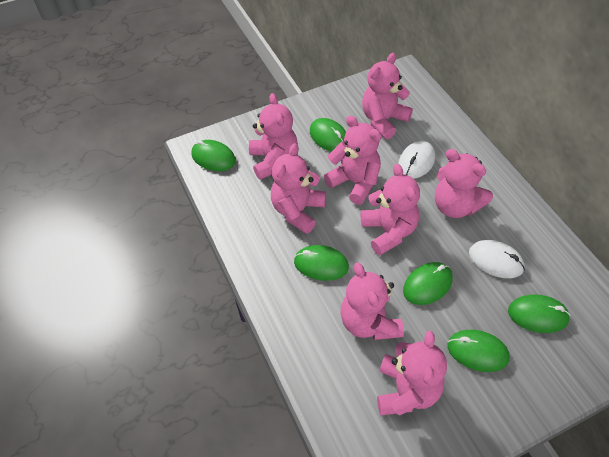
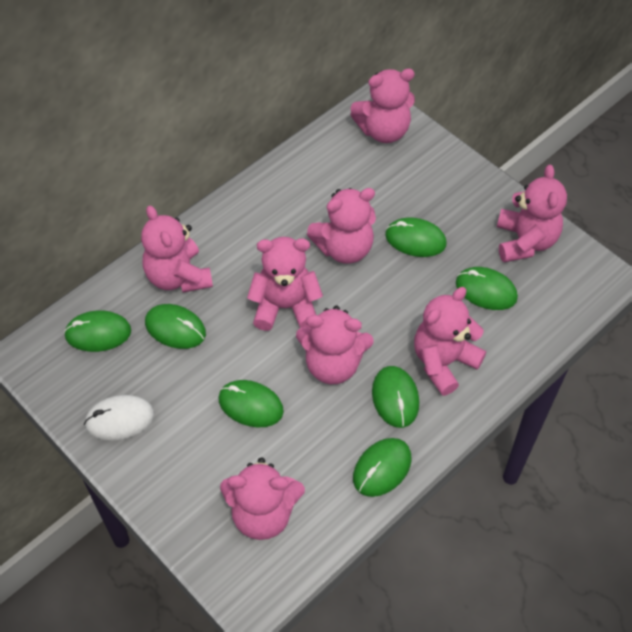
green mouse: [191,140,236,171] [294,245,349,281] [310,118,346,152] [403,262,453,305] [447,330,510,372] [508,294,570,333] = 6 -> [64,310,131,352] [145,304,206,349] [218,380,284,427] [353,438,412,497] [372,366,419,428] [385,218,447,257] [456,267,518,310] = 7
white mouse: [398,141,435,179] [469,240,525,278] = 2 -> [84,395,154,440] = 1

